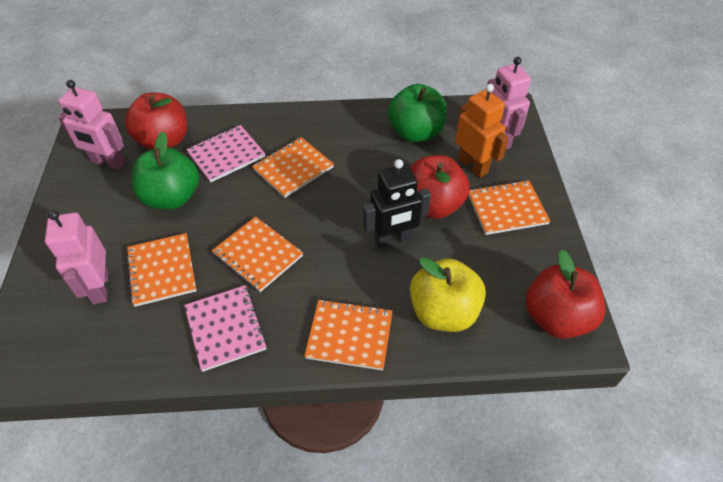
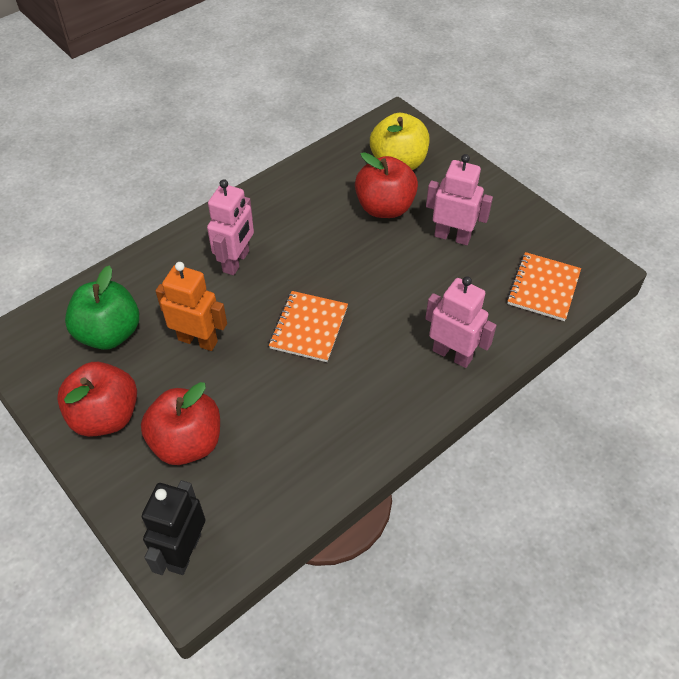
green apple: [132,131,199,209] [388,84,446,142] = 2 -> [65,265,139,350] = 1
orange notebook: [126,233,196,307] [212,217,303,292] [252,137,334,198] [304,299,393,371] [468,180,550,235] = 5 -> [269,291,348,362] [507,252,581,321] = 2
pink notebook: [184,285,267,372] [186,125,265,182] = 2 -> none = 0

